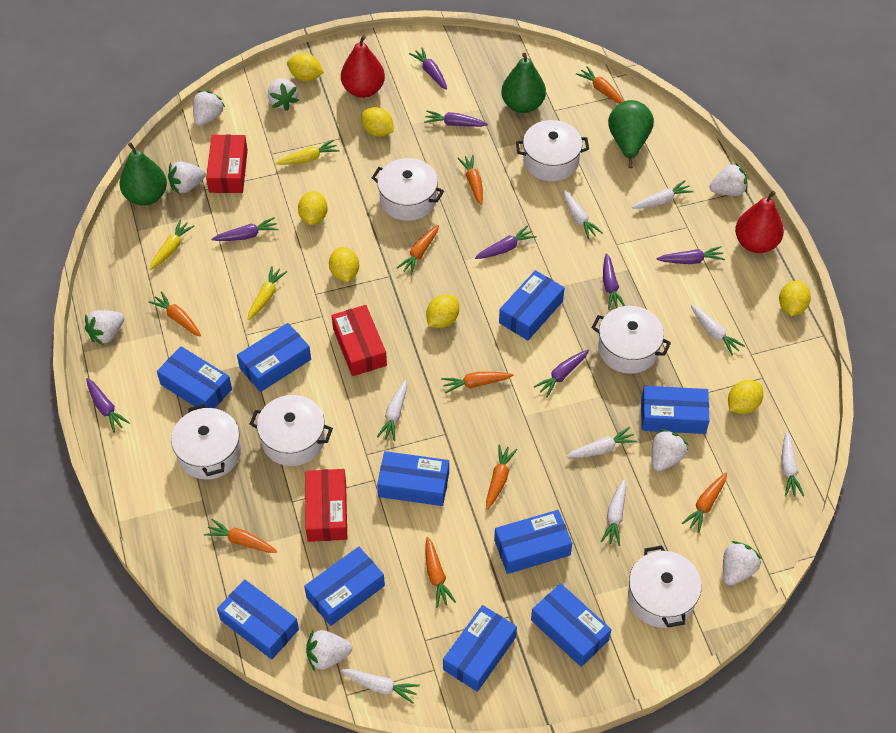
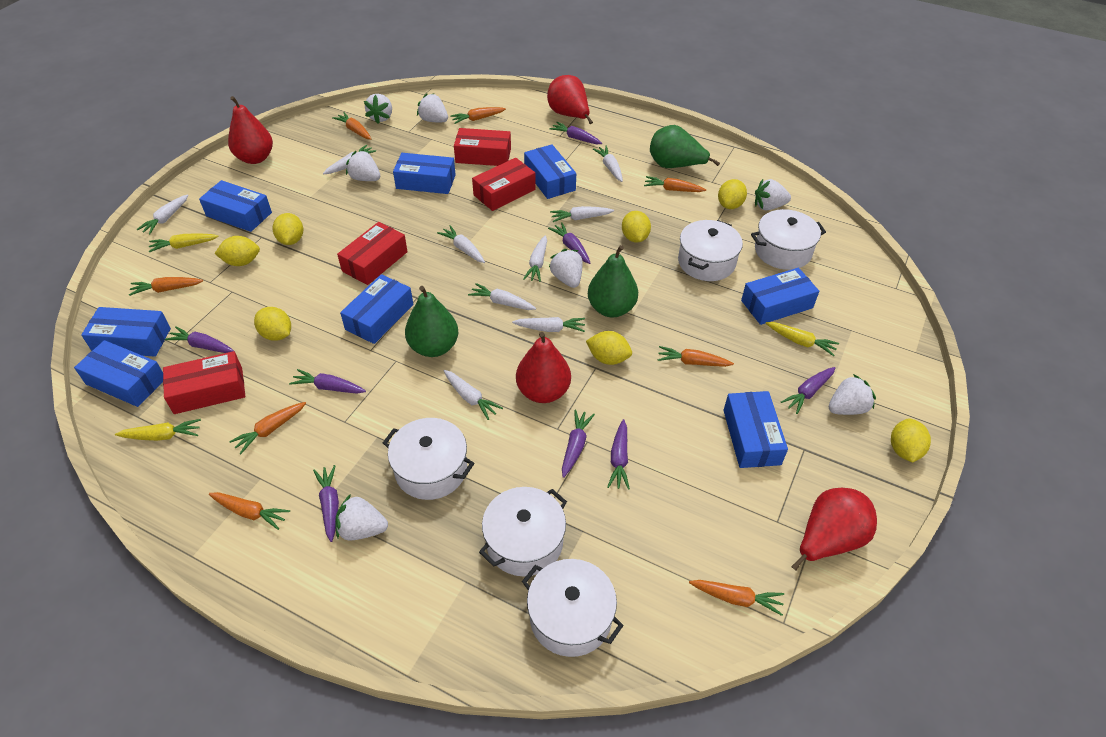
blue box: [157,346,232,408] [217,579,299,659] [237,323,311,392] [304,547,385,626] [377,451,449,506] [443,605,517,692] [494,510,572,574] [499,270,564,340] [531,583,612,667] [641,386,709,434] = 10 -> [74,340,163,407] [81,307,171,357] [199,180,272,232] [340,274,414,344] [393,153,456,194] [524,144,576,199] [723,391,788,468] [741,268,819,325] = 8
orange carrot: [149,291,201,336] [204,519,277,553] [397,225,439,275] [426,537,456,608] [441,372,513,394] [457,155,483,205] [486,445,517,510] [576,66,624,104] [682,473,727,533] = 9 -> [129,277,203,296] [209,492,290,530] [229,402,306,454] [332,112,371,140] [450,107,506,124] [644,176,706,192] [658,346,734,367] [689,580,784,616] = 8
red box: [206,135,248,193] [305,469,347,542] [332,305,387,376] = 3 -> [163,351,245,414] [337,222,408,285] [454,128,511,166] [472,158,536,211] = 4
red pear: [341,35,385,98] [735,191,784,253] = 2 -> [228,96,273,164] [516,332,571,403] [547,75,593,124] [791,488,877,570] = 4
white carrot: [340,669,420,704] [377,380,407,441] [562,190,603,239] [566,427,638,458] [600,479,626,546] [632,180,693,209] [691,305,745,356] [781,432,804,497] = 8 -> [136,194,189,235] [323,145,376,174] [437,225,485,263] [444,370,503,420] [468,283,536,310] [512,317,585,332] [523,235,547,282] [550,206,614,222] [593,146,623,182] = 9
white pot: [171,404,241,480] [250,395,333,466] [372,158,444,221] [516,120,589,181] [591,306,671,374] [628,546,702,628] = 6 -> [383,418,474,500] [479,487,567,576] [522,559,624,657] [678,220,743,281] [751,209,826,270] = 5
white strawberry: [85,310,124,345] [168,161,206,194] [193,91,225,126] [268,79,299,111] [306,630,352,670] [652,429,688,471] [710,162,748,196] [723,541,762,586] = 8 -> [335,494,388,540] [346,150,380,181] [364,94,392,124] [417,93,448,122] [549,249,582,288] [755,179,791,210] [829,374,876,415] = 7

